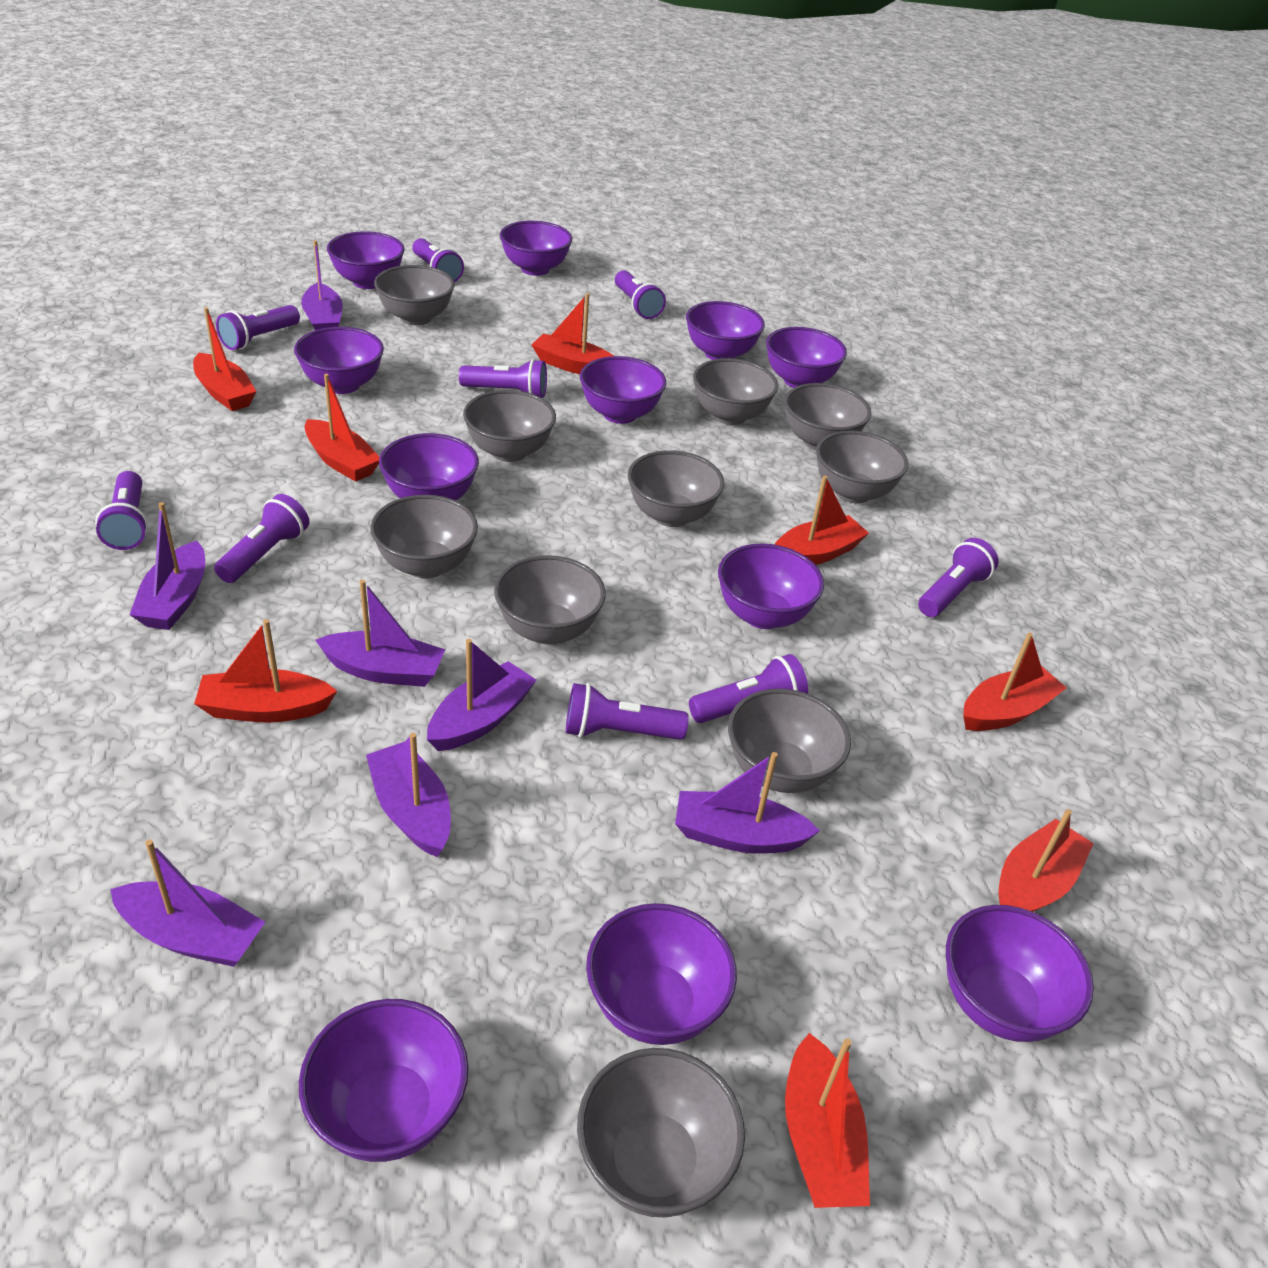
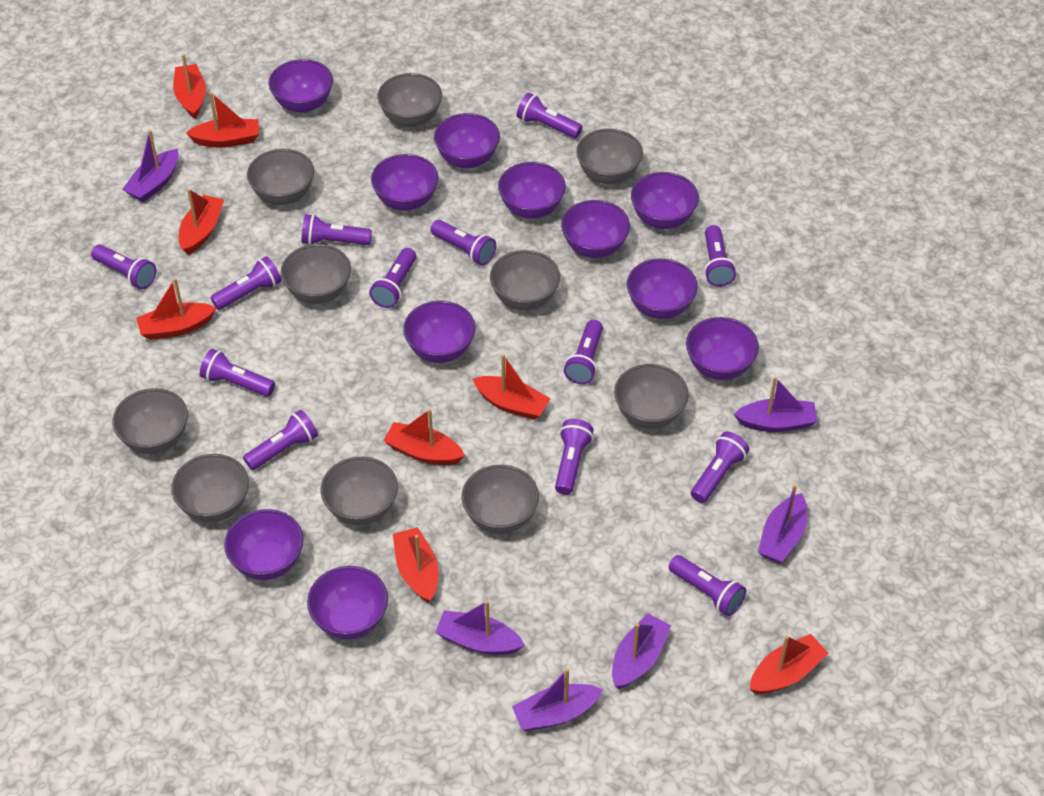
purple boat: [110,839,265,967] [130,502,205,630] [301,240,343,330] [316,580,445,687] [366,733,451,857] [427,639,536,751] [675,752,820,854] = 7 -> [122,130,179,202] [435,600,525,655] [512,668,603,731] [612,613,671,689] [734,376,818,432] [758,484,807,563] = 6
purple flashlight: [95,471,148,550] [214,494,309,583] [216,305,300,350] [412,238,464,282] [459,359,547,398] [566,683,689,740] [615,270,666,319] [689,654,808,723] [918,538,999,617] = 9 -> [91,245,156,289] [200,349,275,397] [210,256,282,310] [243,410,318,470] [301,214,372,245] [369,248,416,308] [430,220,496,266] [517,93,582,138] [555,419,594,495] [564,320,603,384] [669,555,746,616] [691,432,749,503] [704,225,736,287] = 13

